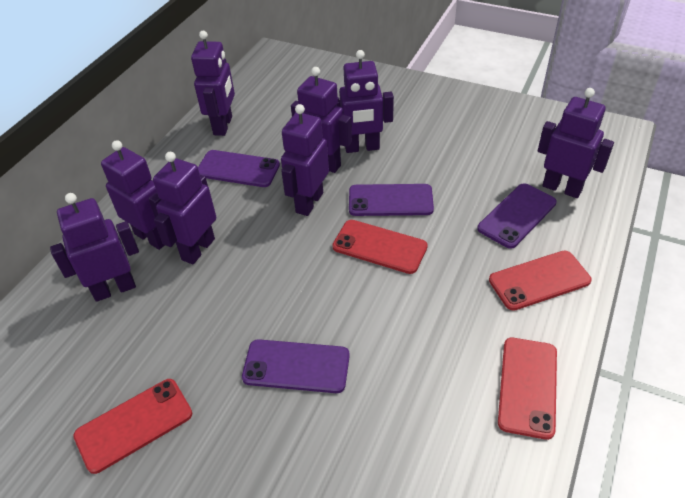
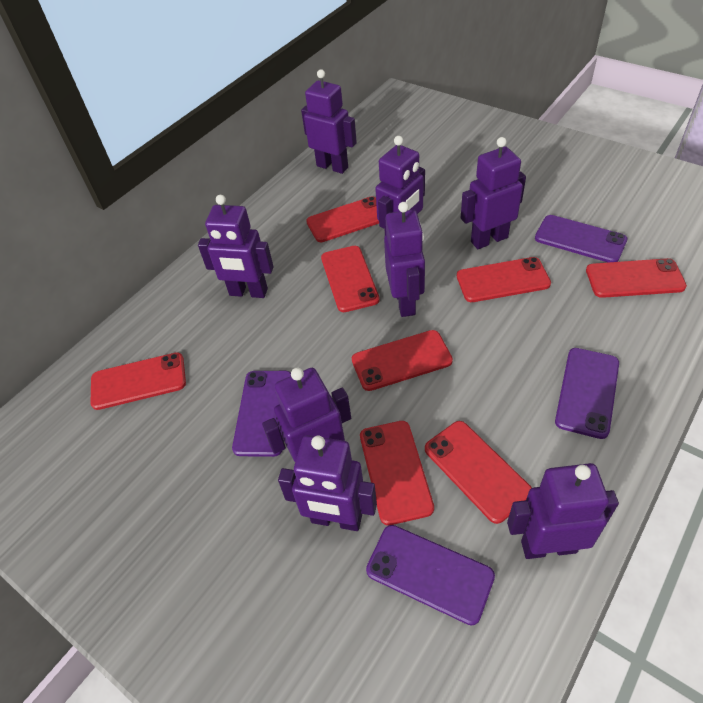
red phone: [73,379,192,474] [332,220,428,274] [489,250,592,311] [498,338,557,440] = 4 -> [91,352,186,410] [306,196,379,242] [321,246,380,312] [352,330,453,391] [360,421,434,525] [425,421,532,524] [457,257,551,302] [586,258,687,298] = 8

